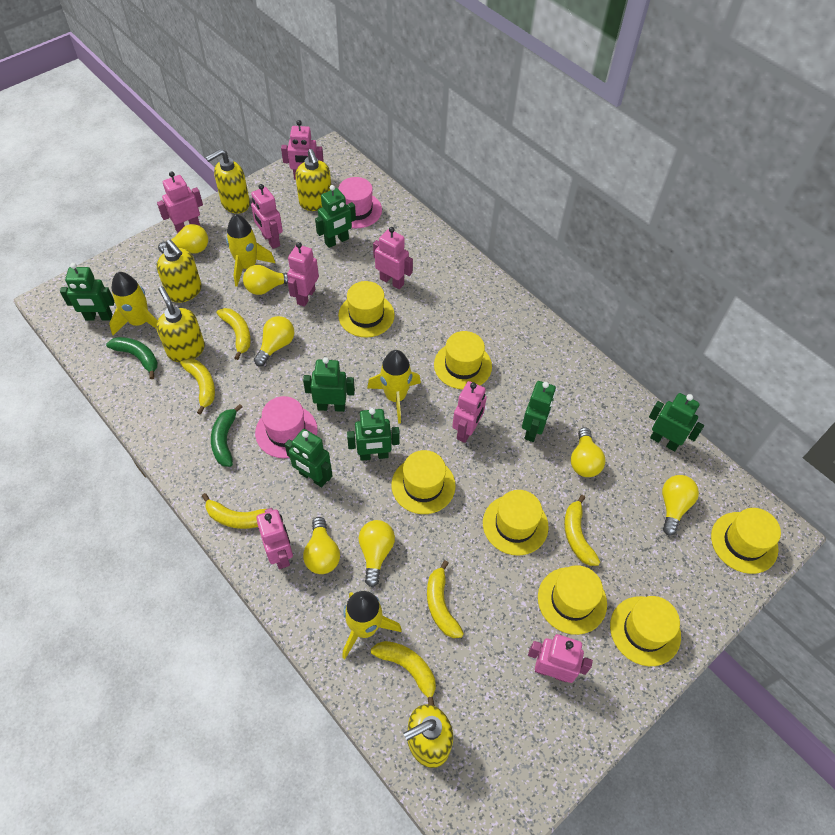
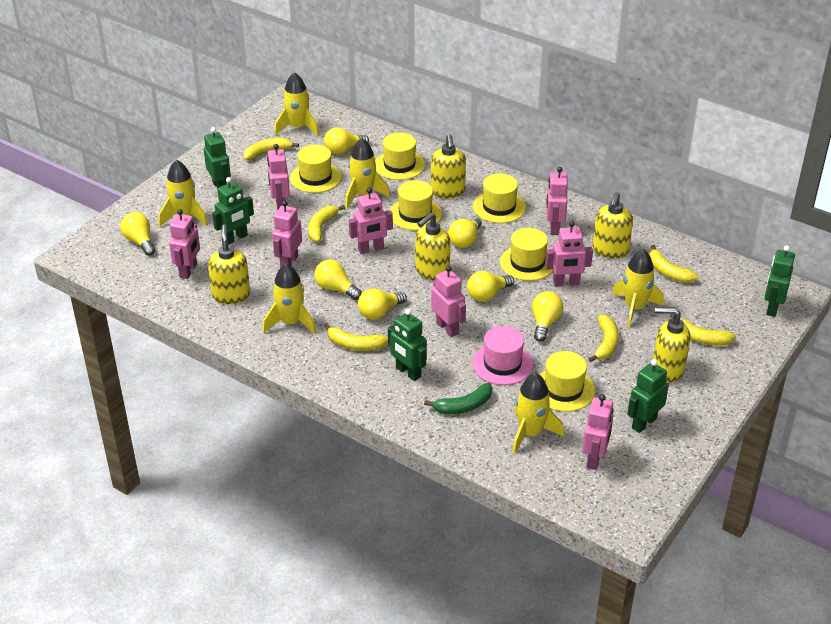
green banana: [106,337,158,379] [211,404,242,467] = 2 -> [424,383,492,414] = 1
green robot: [60,263,114,321] [285,429,333,487] [303,357,355,412] [315,185,356,248] [347,408,400,461] [522,381,556,442] [649,393,704,451] = 7 -> [204,127,231,189] [212,177,254,244] [388,309,427,381] [627,359,669,433] [764,246,795,317] = 5
pink hat: [255,396,318,458] [338,177,382,228] = 2 -> [472,326,533,385] = 1
yellow hat: [338,281,395,337] [391,450,455,514] [434,331,492,390] [483,490,548,556] [538,565,607,635] [610,596,681,666] [711,508,781,574] = 7 -> [290,145,342,193] [375,133,425,180] [390,180,442,230] [473,173,526,223] [500,228,553,281] [539,351,595,412] = 6
yellow rocket: [109,272,158,335] [226,214,275,287] [342,591,402,659] [367,350,421,424] = 4 -> [159,160,208,227] [263,263,316,334] [275,72,319,136] [345,138,390,208] [512,373,564,454] [612,249,664,328] = 6

